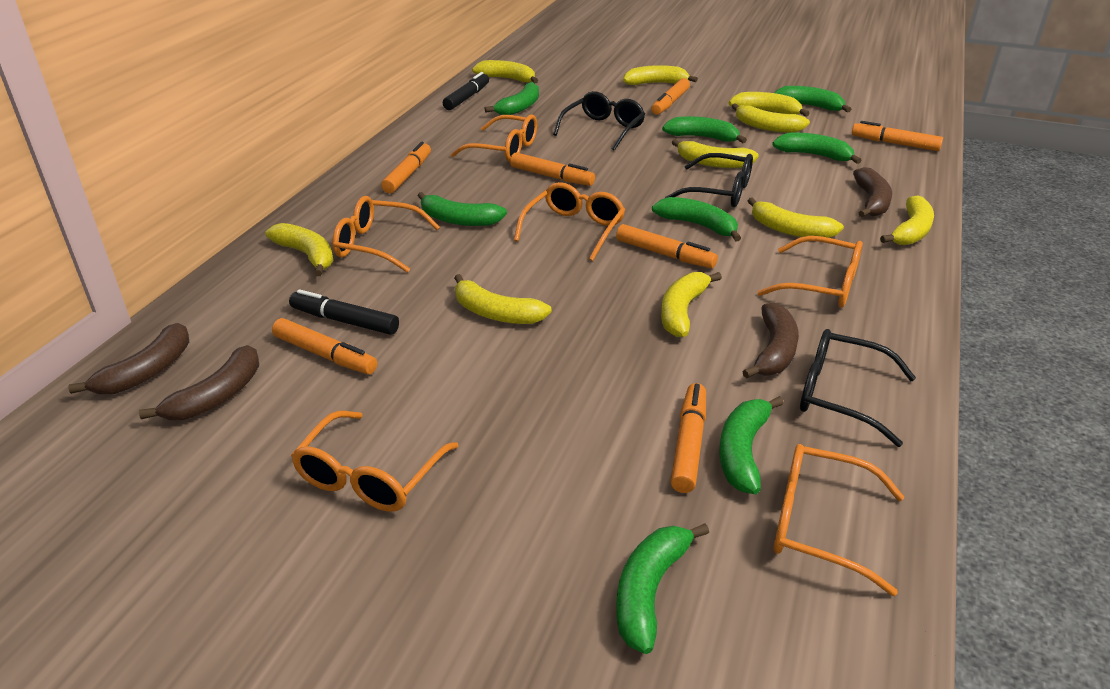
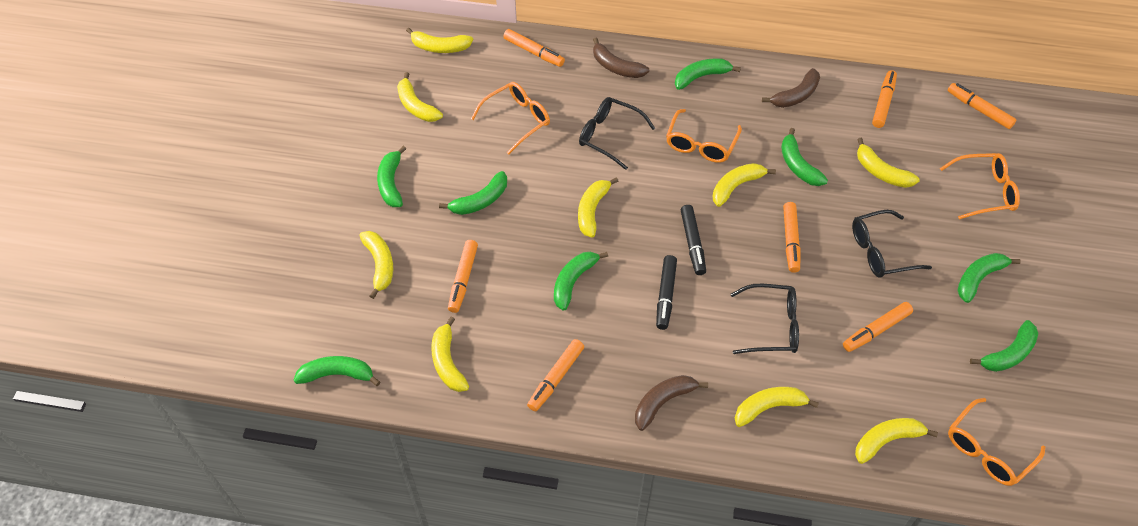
brown banana: [68,323,189,394] [139,345,259,420] [743,303,799,378] [853,167,892,218] = 4 -> [593,37,649,78] [635,375,708,431] [762,68,820,108] = 3
orange glasses: [291,411,459,512] [332,196,440,273] [451,114,537,162] [514,182,625,261] [757,236,863,308] [773,444,904,596] = 6 -> [471,82,550,155] [666,109,742,163] [940,153,1020,219] [948,398,1045,486] = 4
yellow banana: [265,223,333,276] [454,274,552,324] [472,60,538,83] [623,65,698,85] [661,272,722,337] [671,139,759,168] [729,92,810,117] [732,103,810,133] [748,197,844,238] [880,195,934,245] = 10 -> [359,231,393,299] [397,72,443,122] [406,28,473,53] [431,317,469,392] [578,177,618,238] [713,163,776,207] [735,387,819,427] [855,418,938,464] [857,138,920,188] = 9

